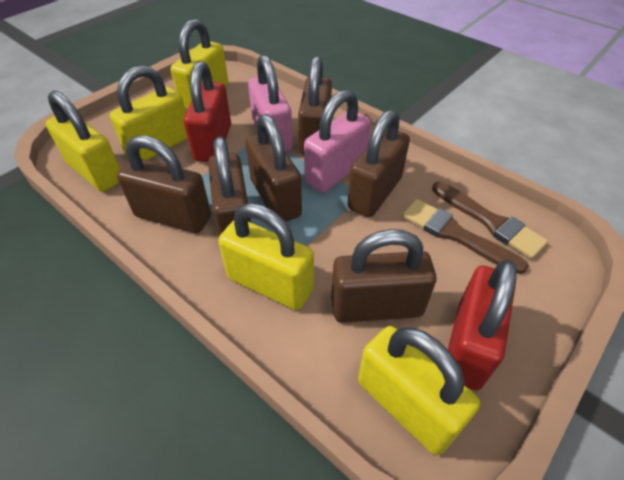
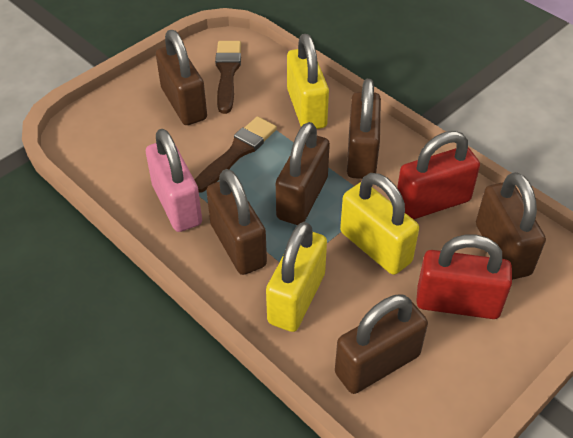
pink padlock: [248,54,293,152] [304,90,371,192] = 2 -> [146,129,202,232] = 1
yellow padlock: [45,91,120,192] [110,65,188,160] [171,19,228,110] [218,203,314,310] [358,326,480,455] = 5 -> [266,222,327,332] [287,34,329,129] [340,173,419,275] = 3

